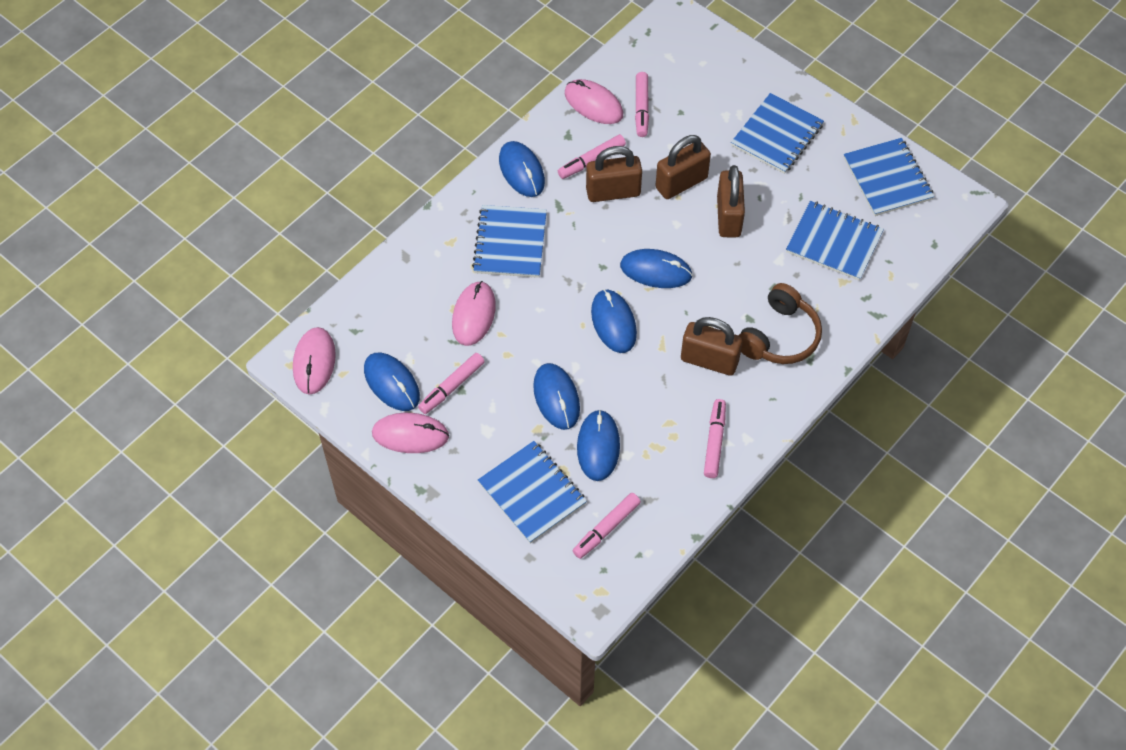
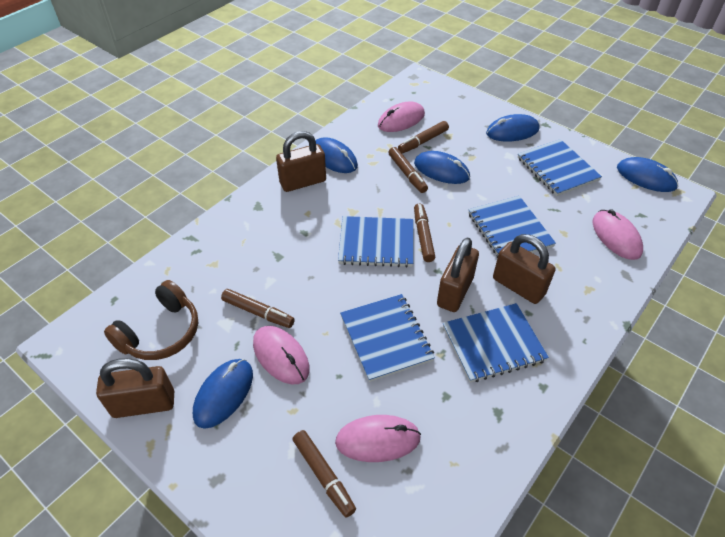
blue mouse: [364,353,420,411] [499,141,545,197] [533,363,580,430] [577,410,620,481] [591,289,637,353] [620,249,693,288] = 6 -> [193,359,253,429] [315,137,358,173] [414,151,470,184] [486,114,539,142] [617,157,678,192] = 5
brown marker: none = 0 -> [221,289,295,328] [293,430,356,517] [388,147,428,193] [398,121,449,153] [414,204,435,262] = 5
pink marker: [418,353,485,414] [558,134,626,179] [573,493,641,559] [635,72,649,137] [704,399,726,478] = 5 -> none = 0

